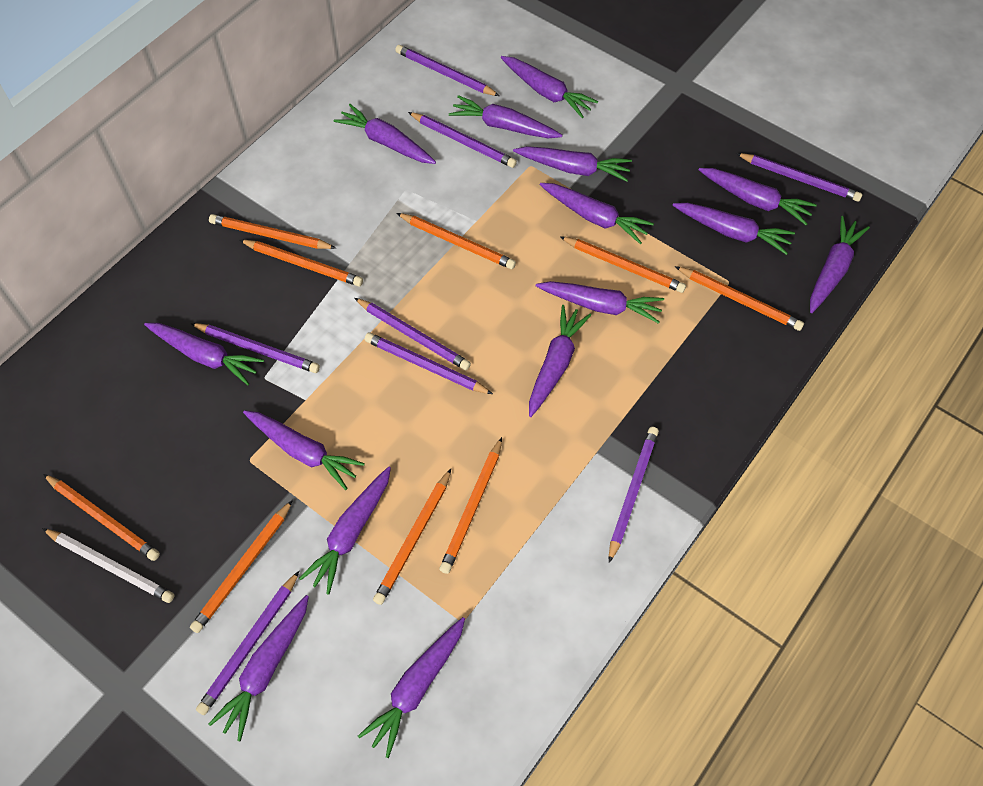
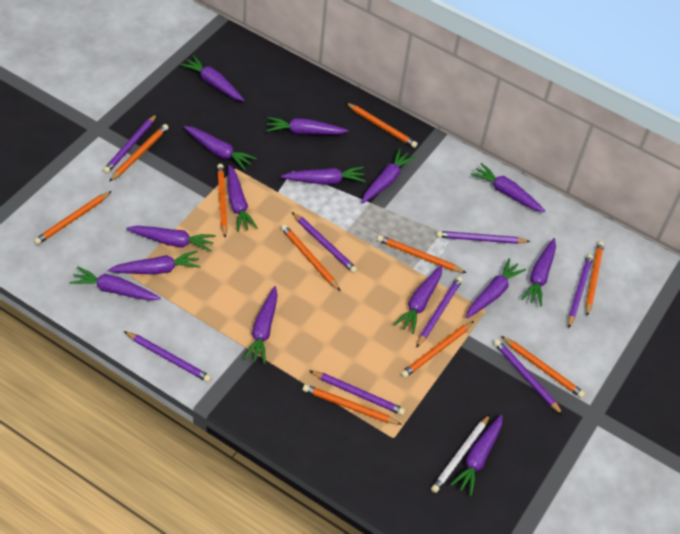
orange pencil: [43,474,160,561] [190,500,293,633] [209,214,336,249] [240,240,363,287] [373,469,451,605] [397,213,516,269] [439,437,502,574] [560,236,686,293] [675,266,804,331] = 9 -> [34,191,112,245] [109,124,169,182] [217,164,228,238] [281,224,341,291] [303,384,402,425] [345,102,418,148] [377,235,466,273] [401,321,474,378] [501,336,585,398] [586,241,604,316] = 10

